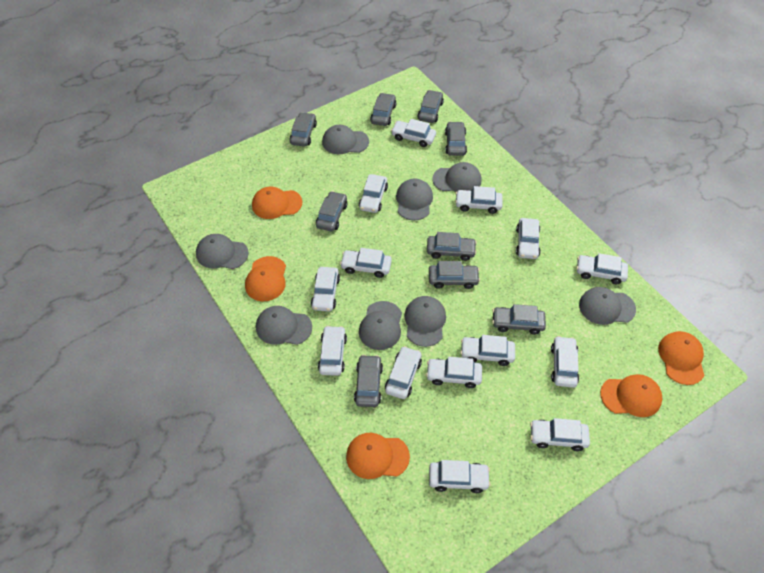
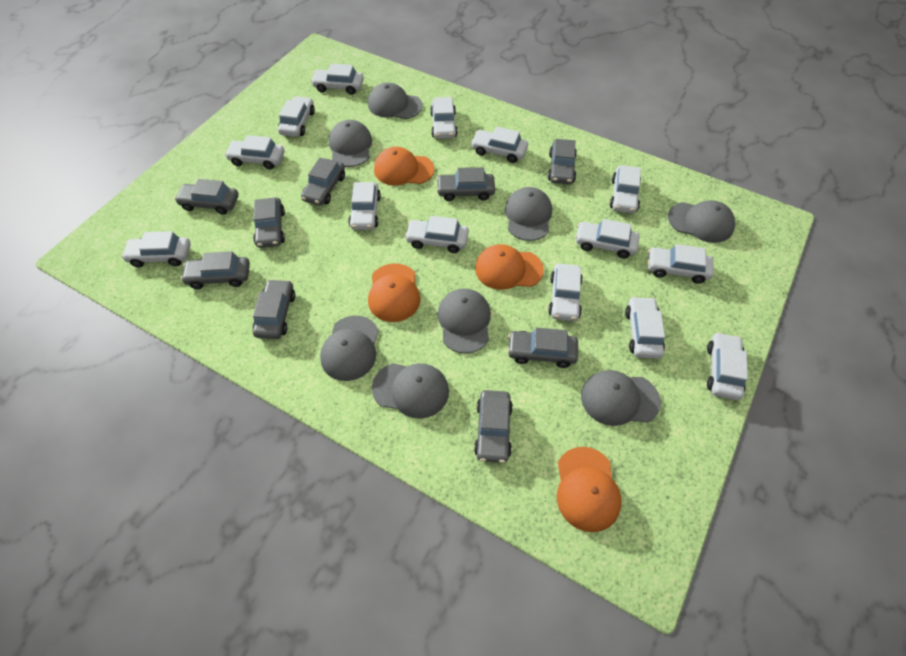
orange cap: [245,256,286,301] [252,187,302,219] [346,433,410,479] [600,374,662,417] [658,331,705,385] = 5 -> [368,263,420,322] [374,147,434,186] [475,244,544,290] [557,447,622,532] = 4

